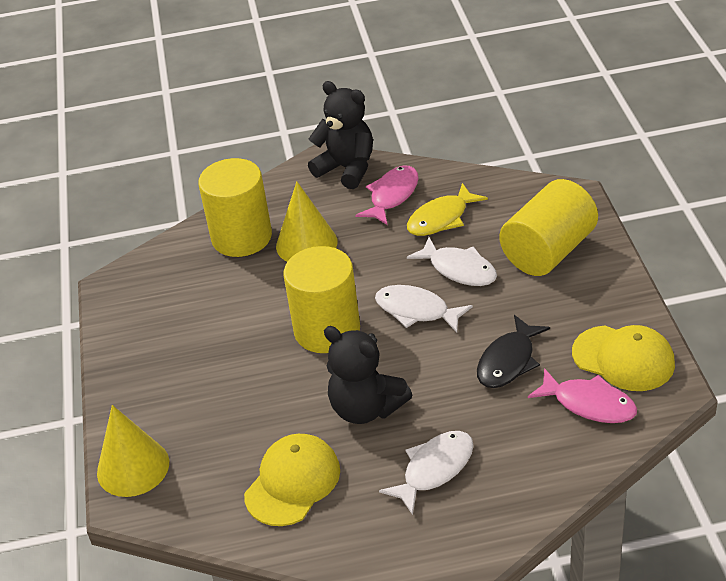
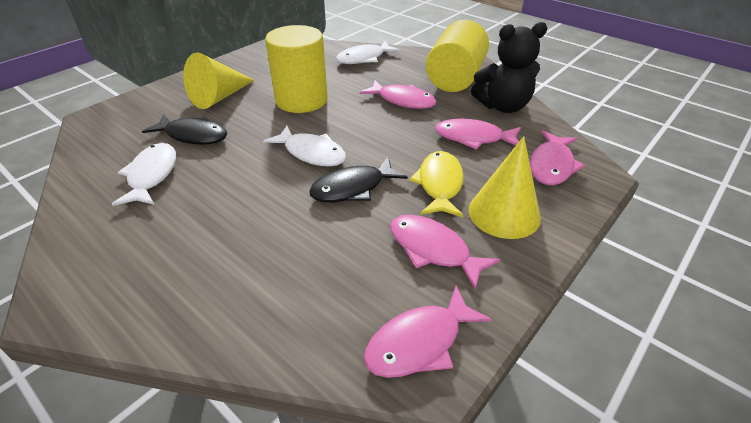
black fish: [477,315,550,388] = 1 -> [142,114,228,145] [309,157,408,202] = 2
black teddy bear: [308,81,373,189] [324,326,412,424] = 2 -> [471,22,547,113] = 1
pink fish: [355,166,419,225] [528,368,637,423] = 2 -> [360,80,437,109] [364,286,492,378] [390,215,500,290] [435,119,521,150] [530,130,585,185] = 5
yellow cap: [244,434,340,526] [572,325,675,391] = 2 -> none = 0
yellow cylinder: [198,158,272,257] [284,246,360,353] [499,179,598,276] = 3 -> [265,25,328,113] [426,19,489,92] = 2

